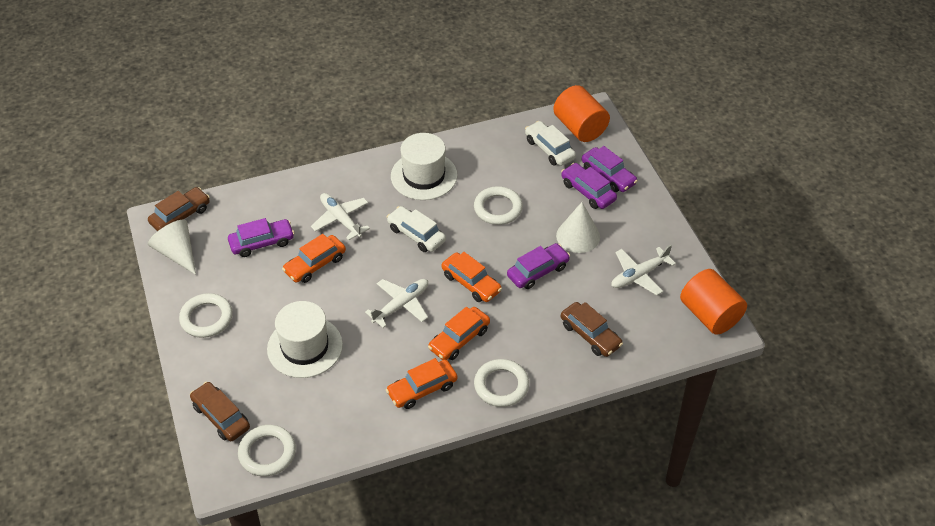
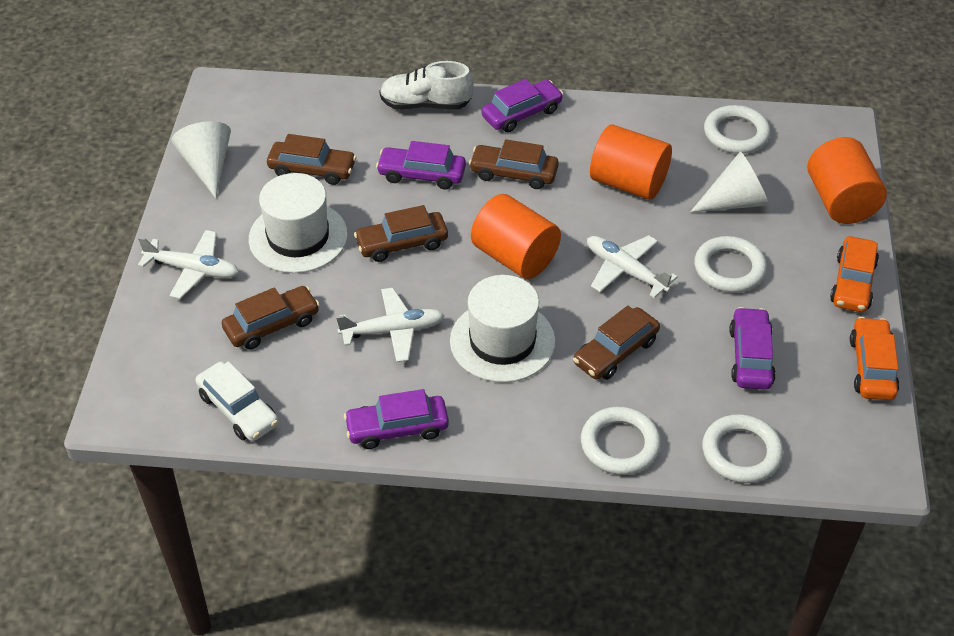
brown car: [148,187,210,231] [190,382,250,441] [561,302,623,357] = 3 -> [222,286,320,349] [267,134,357,185] [354,205,448,262] [469,139,559,189] [573,306,660,380] = 5
orange car: [282,234,346,283] [386,358,458,409] [428,307,490,360] [442,252,502,302] = 4 -> [830,236,879,312] [850,317,900,400] = 2
orange cylinder: [553,85,610,142] [680,269,747,335] = 2 -> [471,194,561,279] [590,125,672,200] [807,137,887,224] = 3
white car: [387,206,446,252] [525,121,576,166] = 2 -> [195,361,279,441] = 1
white shoe: none = 0 -> [379,61,474,110] = 1

